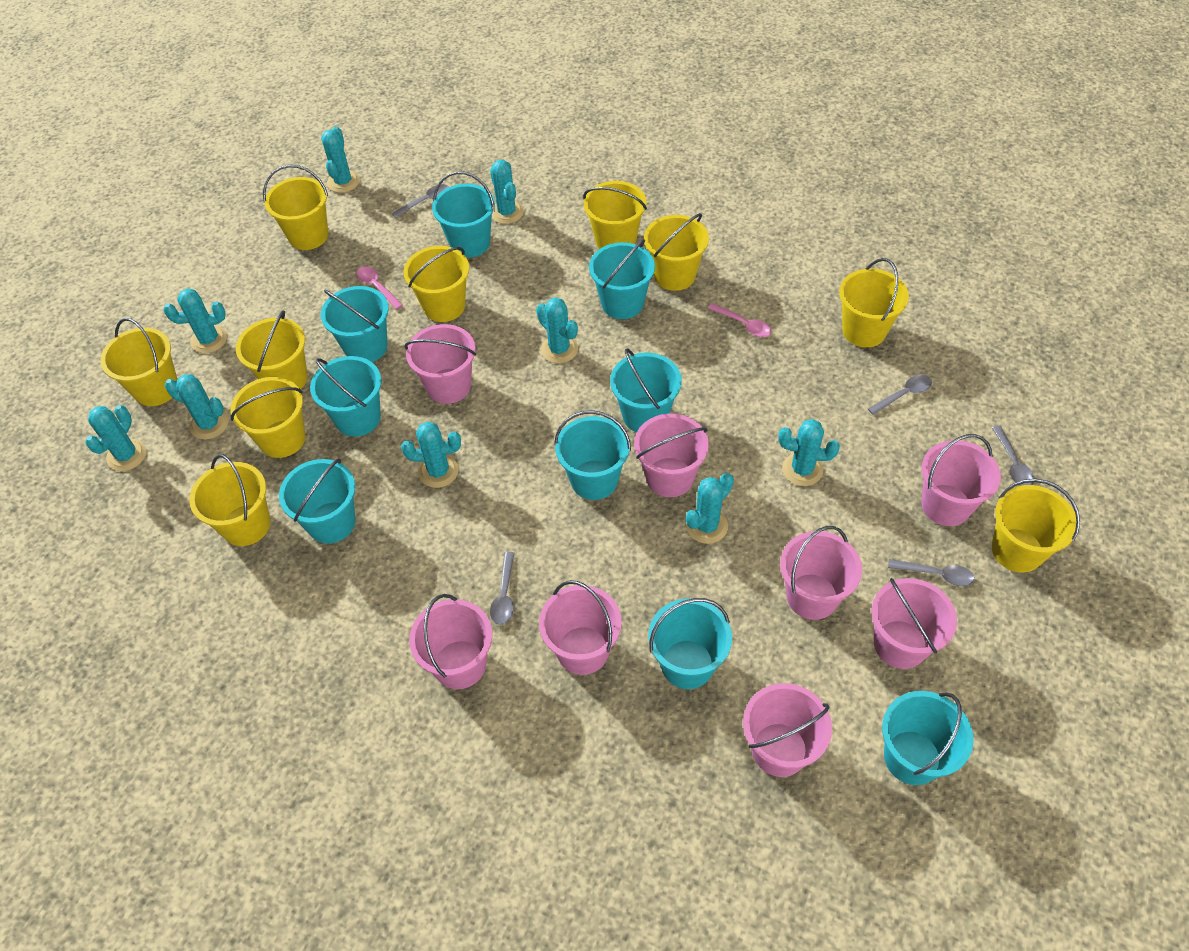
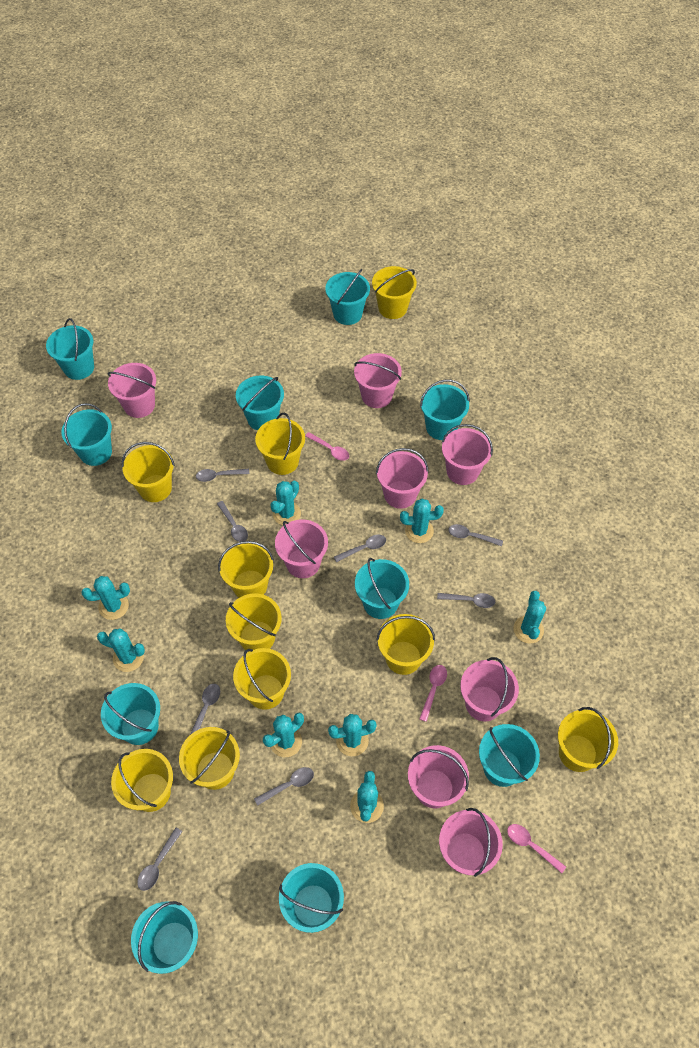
grey spoon: [392,184,449,218] [490,552,515,625] [868,375,932,415] [888,559,975,587] [992,426,1034,486] = 5 -> [137,828,183,891] [189,684,220,736] [196,469,249,482] [217,501,248,542] [254,767,314,806] [334,535,386,562] [437,593,495,608] [448,524,503,546] = 8
pink spoon: [357,266,403,310] [708,303,771,337] = 2 -> [305,432,349,461] [419,665,447,722] [507,824,566,873] = 3
turquoise bucket: [279,458,356,544] [310,356,381,437] [321,286,389,362] [432,171,495,257] [554,410,631,500] [589,239,655,319] [610,348,682,432] [648,598,732,689] [882,691,974,785] = 9 -> [46,318,94,380] [62,403,112,466] [101,683,160,745] [131,901,198,974] [236,376,284,431] [279,863,344,933] [325,269,370,325] [355,558,409,619] [420,380,470,440] [479,724,540,787] = 10
turquoise cactus: [85,405,146,471] [164,289,227,353] [165,374,229,440] [321,126,360,193] [401,422,461,488] [490,160,524,224] [536,297,578,363] [686,473,734,544] [778,419,840,486] = 9 -> [81,576,130,620] [97,628,145,672] [263,712,304,757] [270,481,301,525] [328,714,377,756] [350,771,384,823] [400,499,444,543] [513,591,546,644] = 8

